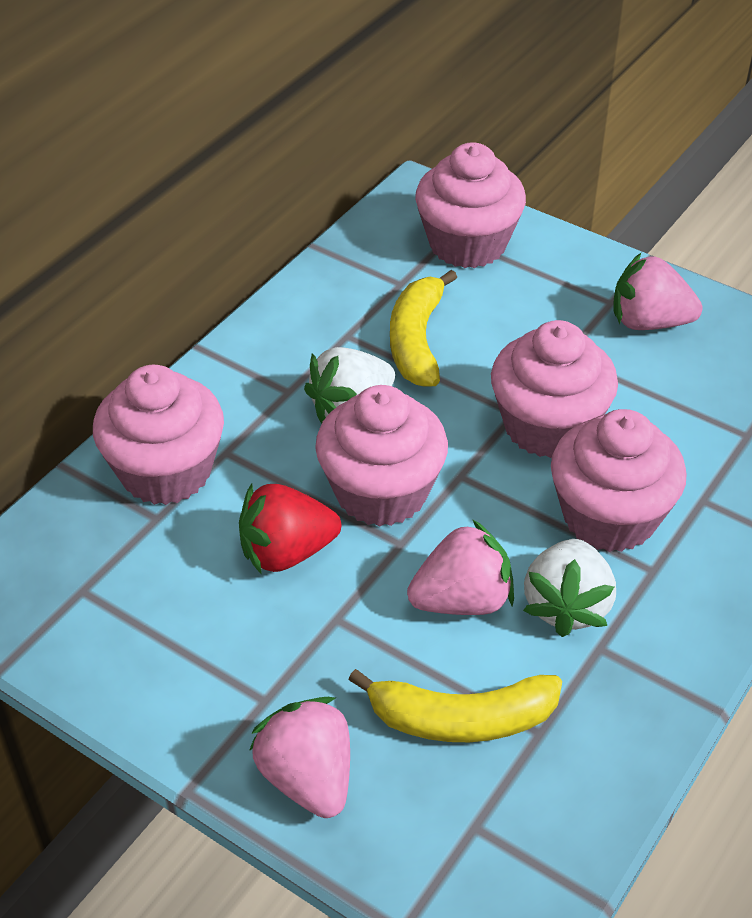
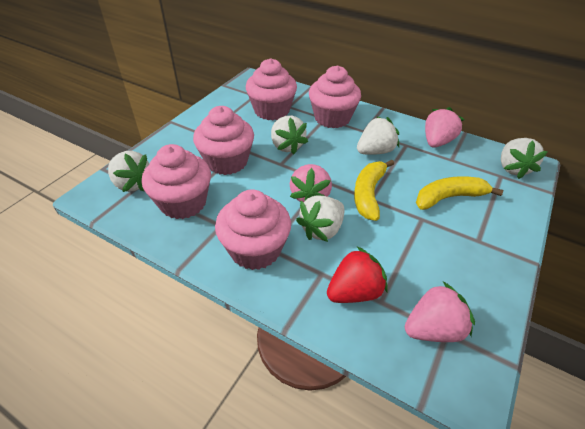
white strawberry: [304,347,395,424] [523,539,616,637] = 2 -> [108,151,149,192] [271,116,308,154] [296,195,345,242] [357,116,399,155] [501,138,548,179] = 5

